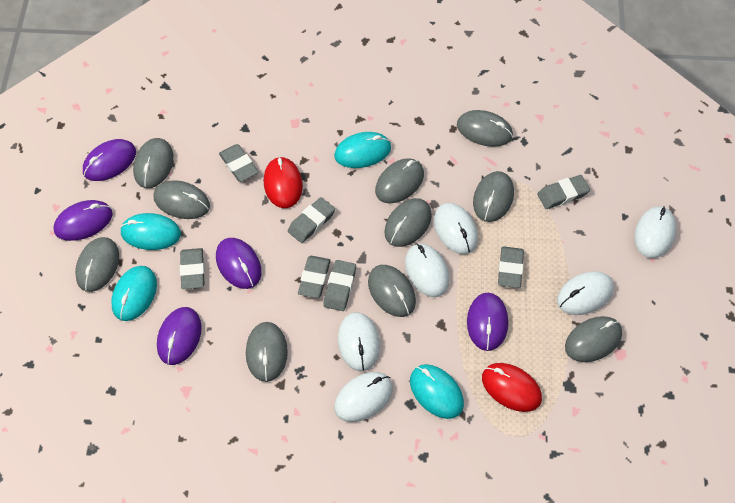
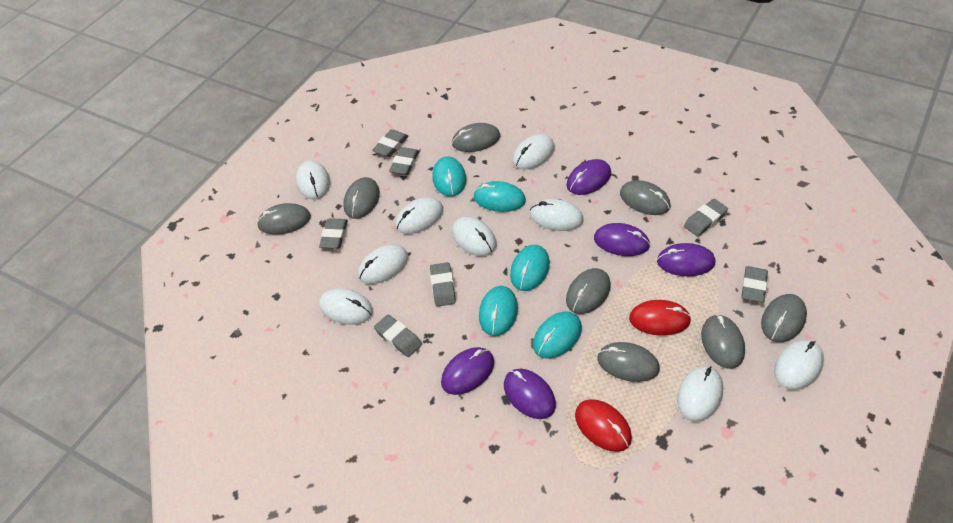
grey mouse: [75,237,119,292] [133,138,174,188] [153,180,210,219] [246,322,288,382] [368,265,416,317] [375,158,424,203] [384,198,432,247] [457,110,513,147] [473,171,514,222] [565,316,622,362] = 10 -> [257,203,311,235] [343,177,380,219] [452,123,500,152] [566,268,611,314] [597,342,660,382] [620,180,671,215] [701,314,745,369] [761,294,807,342] = 8
turquoise mouse: [111,266,157,321] [120,213,181,250] [334,132,391,168] [410,364,464,419] = 4 -> [432,156,466,197] [474,181,526,212] [479,286,518,336] [510,245,550,291] [533,311,582,359] = 5
white mouse: [334,372,393,422] [338,312,380,371] [405,243,449,297] [434,203,478,254] [557,271,614,315] [635,206,676,258] = 6 -> [296,160,330,200] [319,288,373,325] [358,244,408,284] [395,197,443,234] [452,216,496,256] [513,134,555,170] [530,199,584,231] [677,366,723,422] [774,340,824,390] = 9

